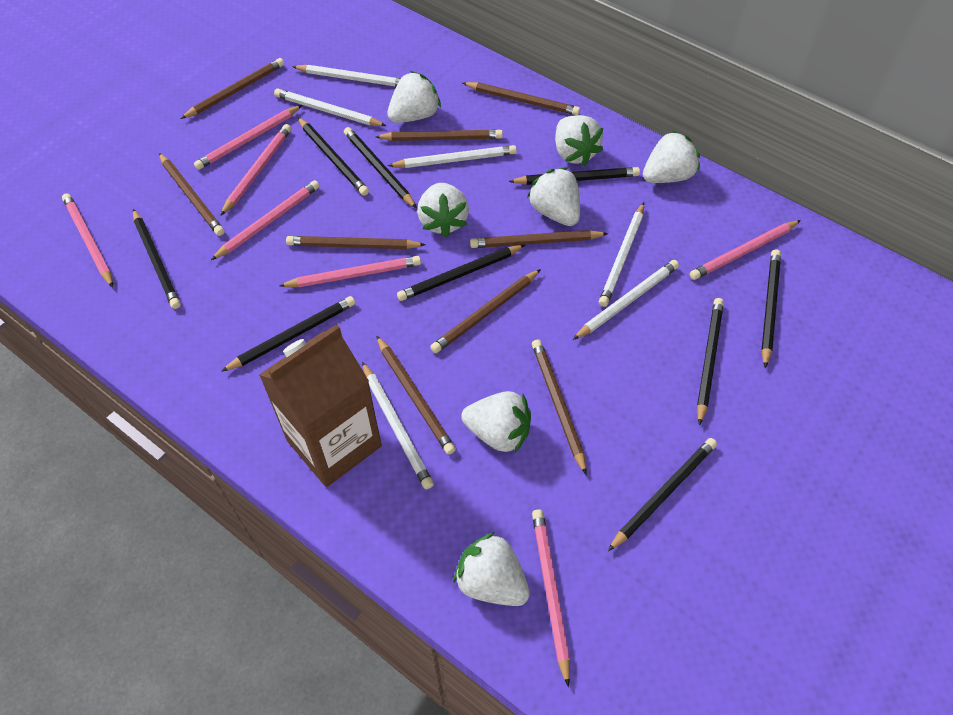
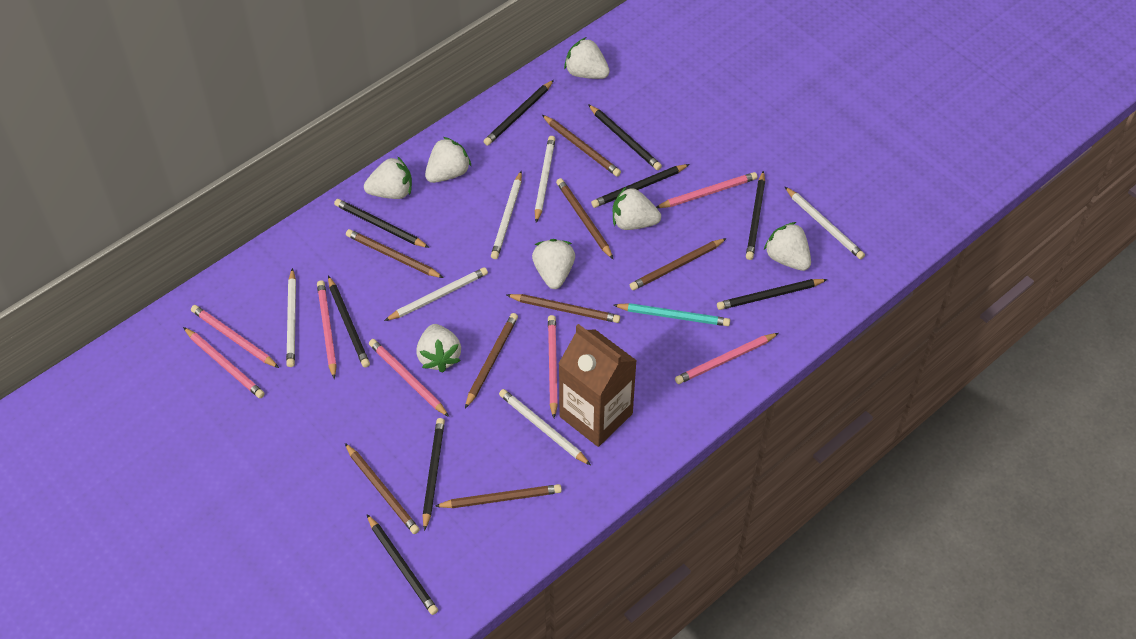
brown pencil: [159,153,225,236] [180,58,284,119] [286,236,426,249] [375,130,503,141] [376,336,456,455] [430,269,541,353] [463,82,580,115] [470,230,608,248] [532,339,587,475] = 9 -> [345,443,420,534] [346,229,444,278] [435,484,562,508] [465,313,518,408] [507,294,620,323] [542,115,621,177] [556,178,613,259] [630,238,727,290] = 8
turquoise pencil: none = 0 -> [614,303,730,326] = 1

